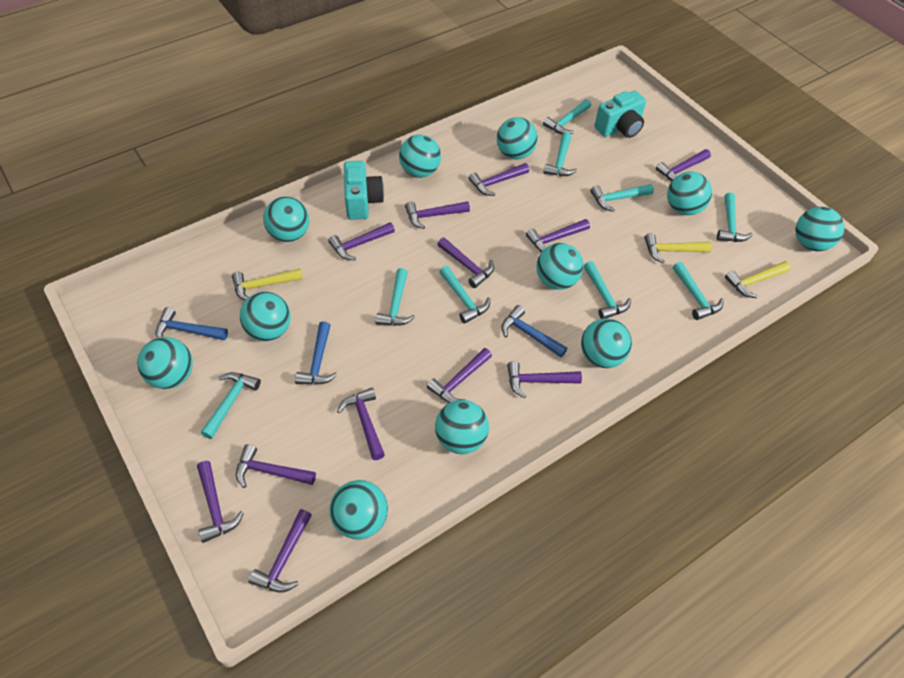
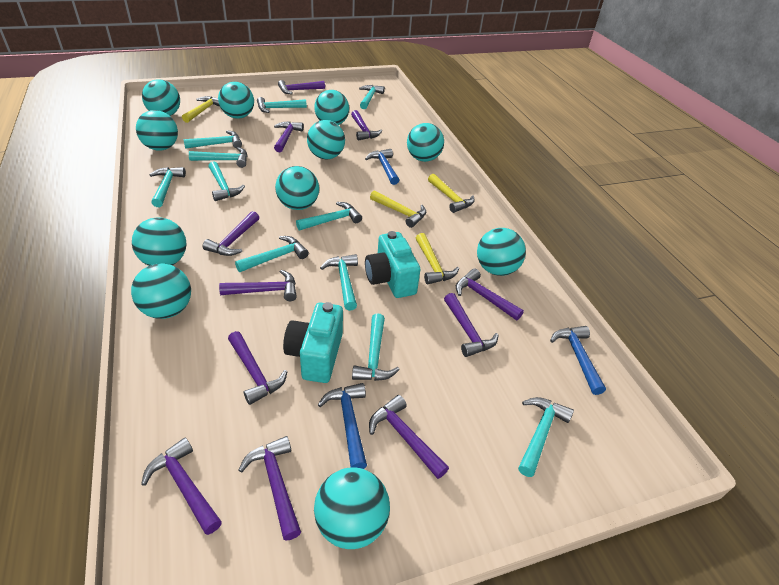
purple hammer: [197,461,244,543] [236,444,316,488] [249,509,312,592] [328,222,395,260] [337,388,385,460] [405,201,470,229] [427,348,492,403] [437,237,494,288] [469,163,529,196] [507,361,582,399] [526,219,590,252] [656,149,711,181] = 12 -> [141,438,222,535] [203,211,259,256] [219,270,297,301] [228,331,287,405] [238,436,301,541] [274,121,304,152] [278,80,325,94] [351,110,382,141] [369,395,449,479] [444,293,498,357] [456,268,524,320] = 11
turquoise hammer: [201,372,261,439] [375,268,415,326] [439,266,490,324] [543,99,591,134] [543,132,577,176] [584,261,631,319] [590,184,654,212] [673,262,724,320] [717,193,753,242] = 9 -> [149,167,186,207] [183,130,242,149] [189,147,247,168] [208,161,245,201] [235,236,309,272] [257,97,307,113] [296,202,362,231] [320,254,358,311] [352,313,400,381] [359,85,385,109] [518,397,574,477] = 11
yellow hammer: [232,268,303,301] [644,233,712,263] [725,261,791,298] = 3 -> [182,96,220,123] [370,191,426,228] [416,233,459,284] [428,174,474,213] = 4

